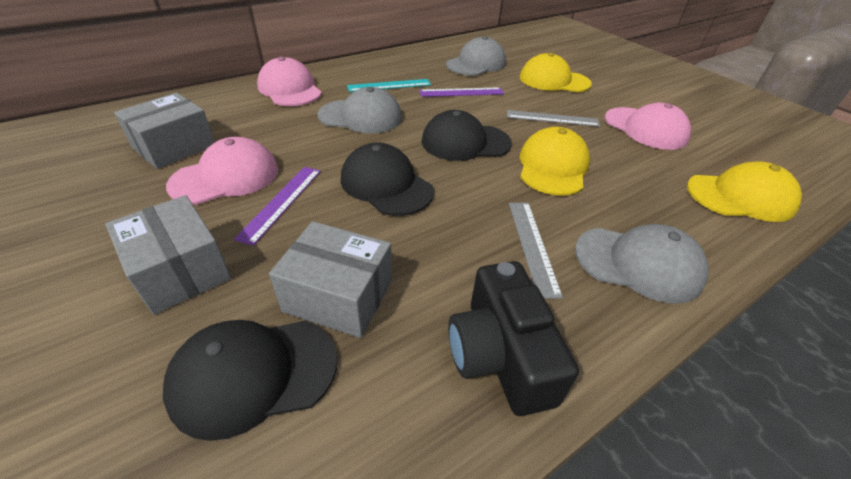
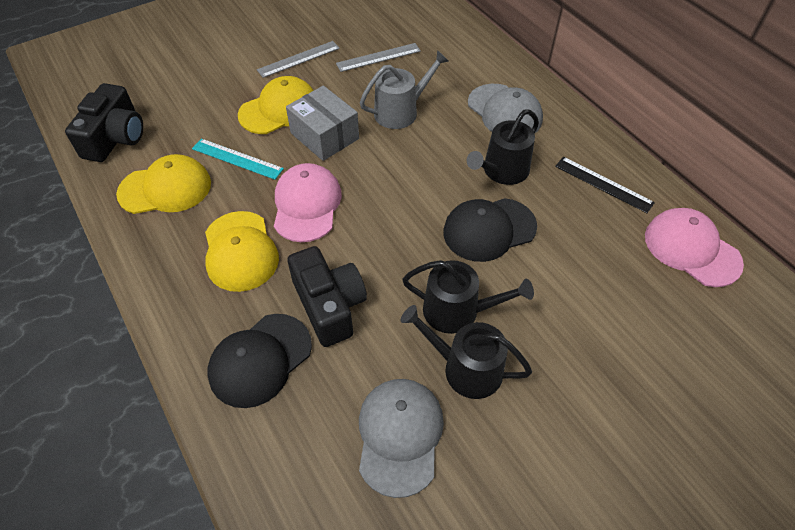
black camera: [448,261,579,416] = 1 -> [65,83,143,162] [287,246,367,347] = 2
black cap: [163,320,337,441] [341,142,434,216] [422,110,512,161] = 3 -> [208,314,312,408] [443,198,537,262] = 2
black ruler: none = 0 -> [555,157,655,213] = 1
black watering can: none = 0 -> [401,305,532,399] [402,260,534,334] [467,109,539,185] = 3
grey box: [105,195,231,315] [114,93,215,169] [269,221,392,338] = 3 -> [286,86,359,161] = 1
grey cap: [317,87,402,133] [446,36,506,76] [575,224,709,304] = 3 -> [359,379,444,498] [468,84,543,134] = 2
grey watering can: none = 0 -> [360,50,448,129] = 1
pink cap: [166,137,278,205] [257,57,322,106] [605,103,691,150] = 3 -> [274,163,342,242] [645,208,744,287] = 2
purple ruler: [234,167,321,246] [419,87,504,97] = 2 -> none = 0

